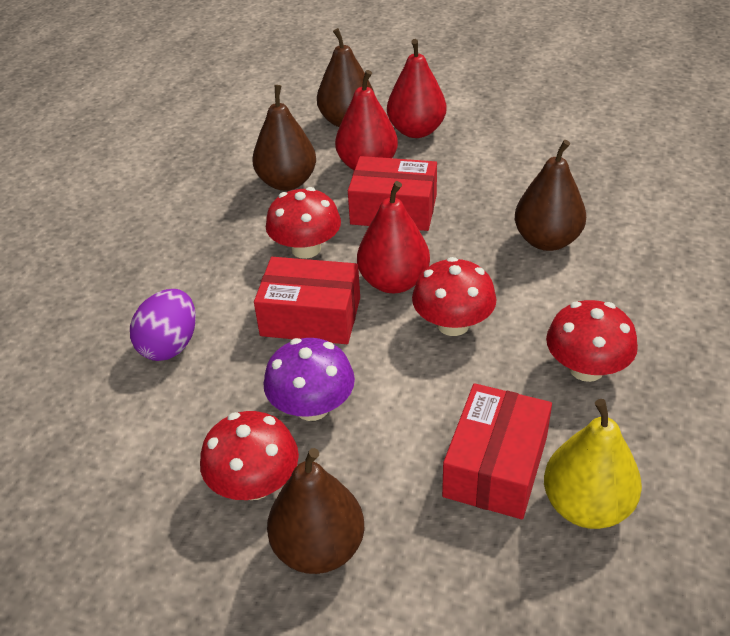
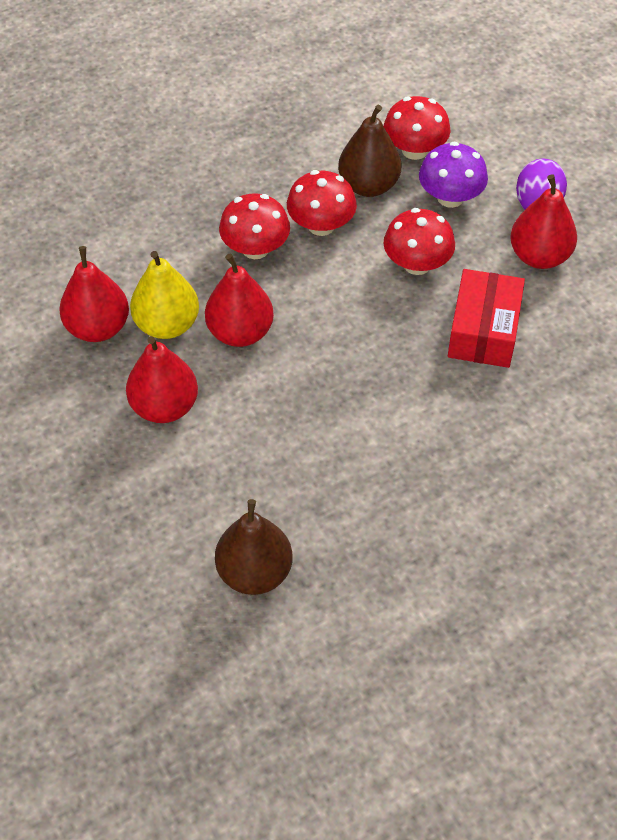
brown pear: [252,85,316,191] [267,448,364,574] [317,28,374,127] [515,140,586,251] = 4 -> [215,499,293,595] [338,105,402,197] = 2
red box: [254,257,360,344] [348,156,437,231] [442,383,552,519] = 3 -> [448,269,525,368] = 1
red pear: [335,70,398,170] [357,181,430,293] [387,39,446,138] = 3 -> [59,246,129,342] [126,336,198,423] [205,253,274,347] [510,174,577,269] = 4

